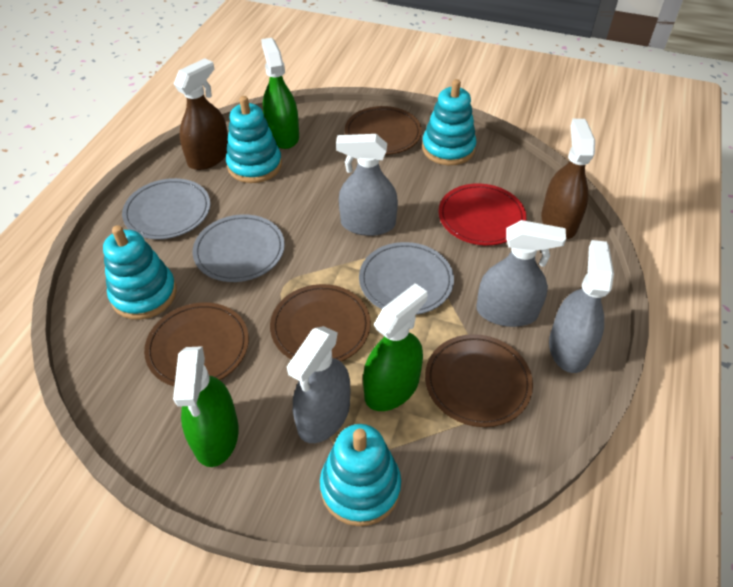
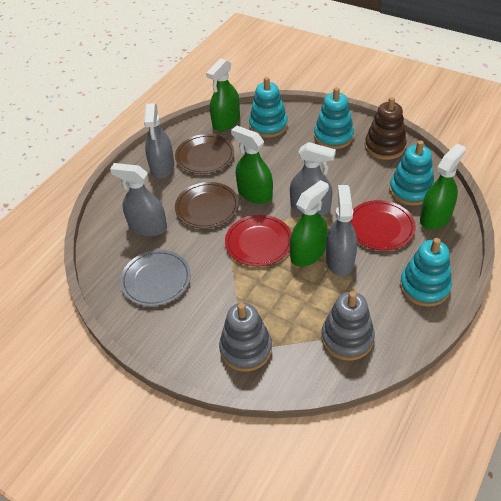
brown plate: [144,302,249,386] [270,284,371,361] [345,106,422,155] [425,334,533,427] = 4 -> [175,134,234,174] [175,182,239,229] = 2
brown spray bottle: [174,58,228,170] [541,119,595,239] = 2 -> none = 0
brown stacking toy: none = 0 -> [365,97,407,160] = 1
green spray bottle: [173,346,239,467] [261,38,299,149] [363,283,427,411] = 3 -> [206,58,240,131] [231,126,273,204] [290,180,329,267] [420,144,466,230] = 4
grey plate: [122,178,210,239] [193,214,285,282] [359,242,454,315] = 3 -> [120,250,191,306] = 1
grey stacking toy: none = 0 -> [219,303,272,372] [321,291,375,361] = 2
red plate: [438,183,526,245] = 1 -> [225,215,291,266] [350,200,416,251] = 2

